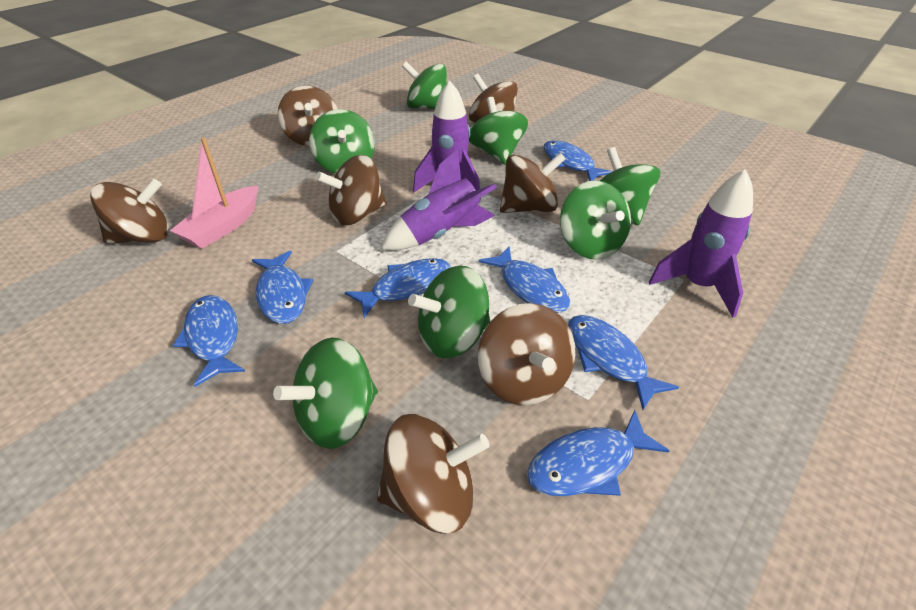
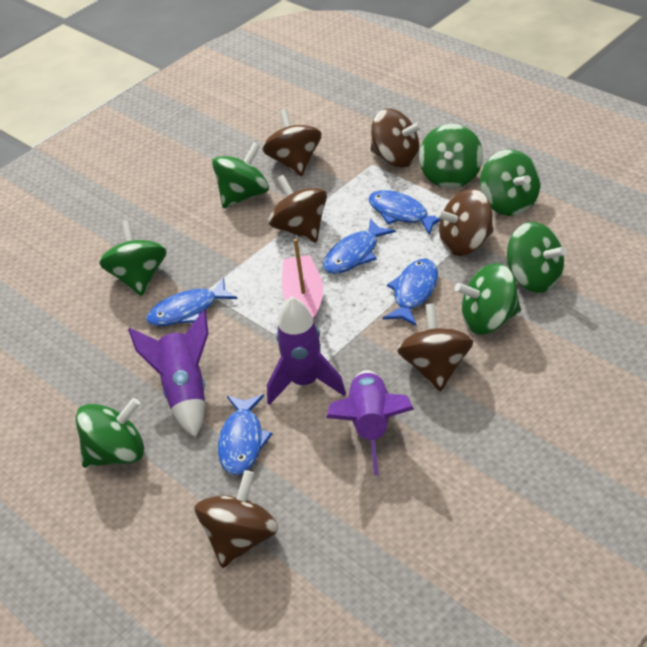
blue fish: [173,295,245,387] [252,251,313,324] [345,258,451,318] [479,247,570,313] [527,410,670,496] [544,140,613,181] [568,315,679,410] = 7 -> [146,278,237,326] [218,394,272,475] [323,219,396,274] [369,190,440,234] [382,259,438,326] = 5
brown spinning top: [90,179,169,244] [278,86,338,146] [316,155,387,225] [377,414,490,533] [469,74,518,123] [478,303,576,405] [500,153,566,213] = 7 -> [194,470,279,568] [262,109,321,176] [268,175,327,242] [370,108,422,167] [397,304,473,391] [435,189,494,256] = 6

